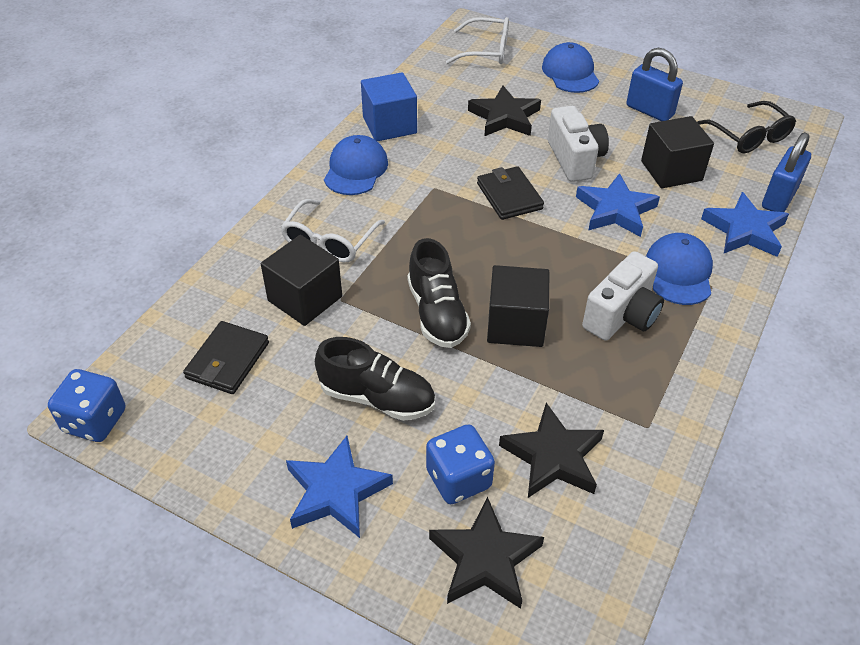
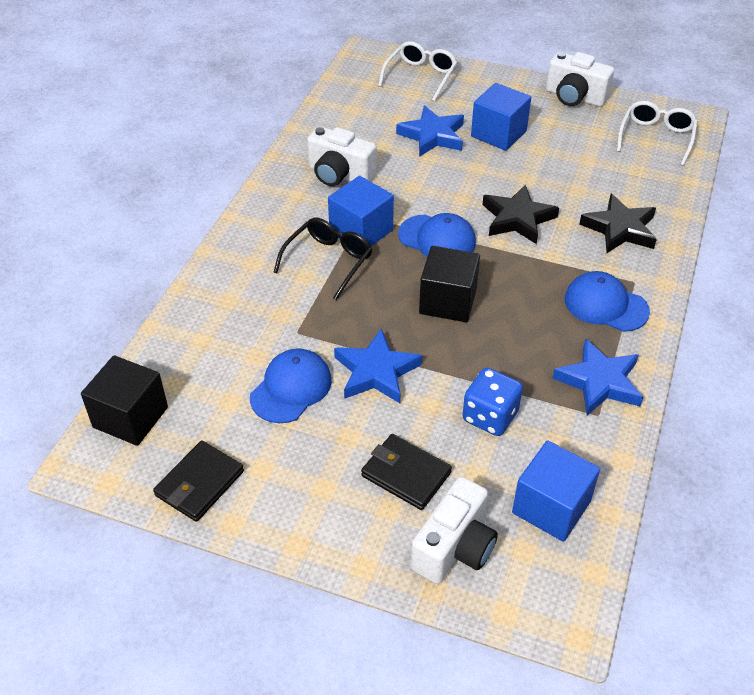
black cube: [261,235,342,326] [487,265,549,347] [641,116,714,188] = 3 -> [81,355,168,446] [419,246,480,322] = 2
black shoe: [315,337,435,421] [407,238,471,348] = 2 -> none = 0
black star: [429,497,544,609] [468,86,541,136] [499,403,604,498] = 3 -> [482,184,559,244] [580,194,657,253] = 2
blue cube: [361,72,417,141] = 1 -> [328,176,394,246] [471,83,531,151] [512,440,600,542] = 3
blue dice: [48,369,125,442] [426,424,495,504] = 2 -> [462,368,523,436] = 1
blue padlock: [626,48,683,121] [762,132,811,212] = 2 -> none = 0
white camera: [548,106,609,182] [582,251,664,341] = 2 -> [307,126,376,186] [411,477,498,584] [546,52,614,107] = 3

